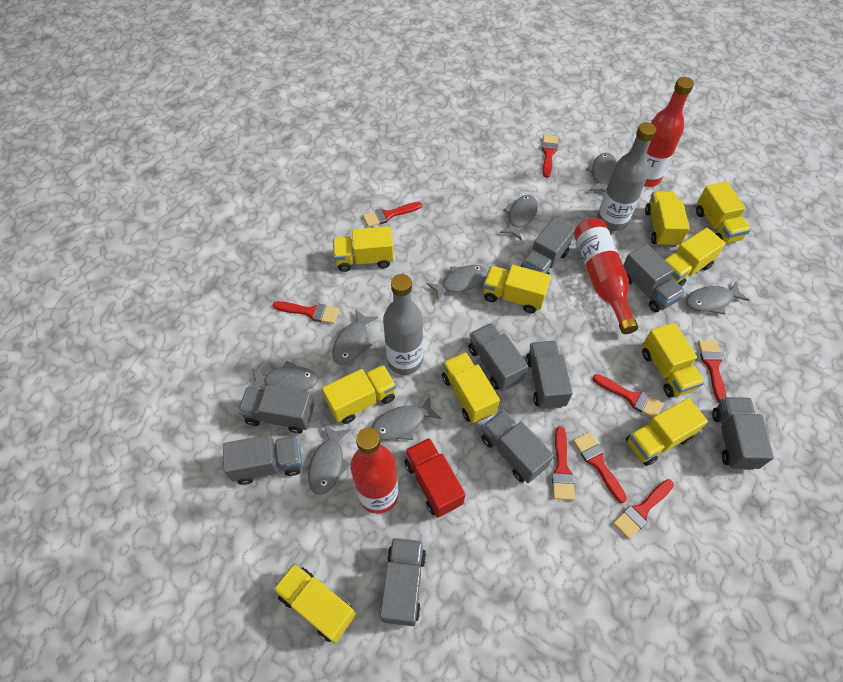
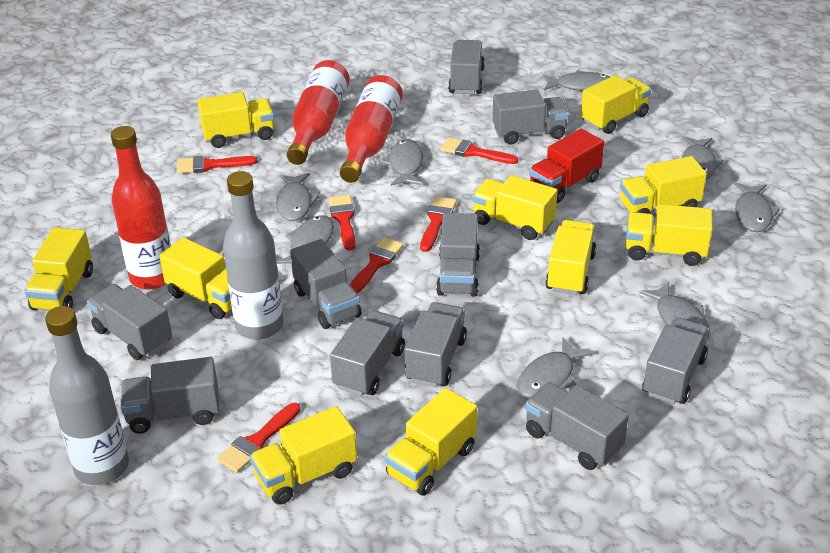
grey truck: [223,435,302,485] [238,385,314,434] [380,538,426,626] [468,323,528,391] [481,410,554,483] [520,218,575,275] [526,341,573,409] [623,244,685,312] [712,397,774,470] = 9 -> [87,284,172,360] [121,357,219,434] [290,239,361,329] [330,310,405,396] [405,302,467,387] [436,213,480,297] [448,40,485,94] [493,90,569,144] [525,382,629,470] [642,317,709,404] = 10
red brush: [273,301,339,324] [363,202,422,227] [541,135,558,178] [552,427,575,500] [573,432,627,503] [592,374,663,418] [613,479,674,539] [698,340,727,403] = 8 -> [177,156,257,174] [217,403,300,473] [329,195,355,250] [350,237,404,293] [420,196,457,252] [440,137,518,164] = 6

